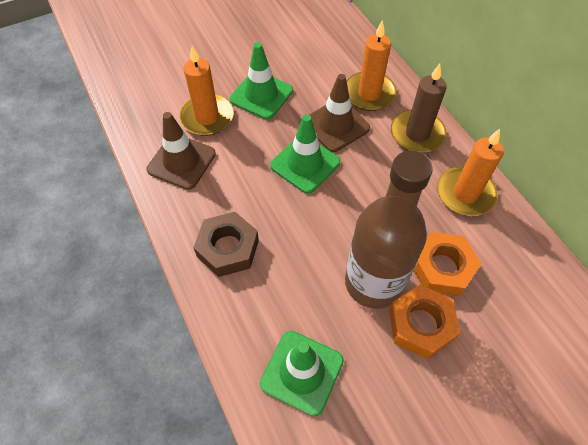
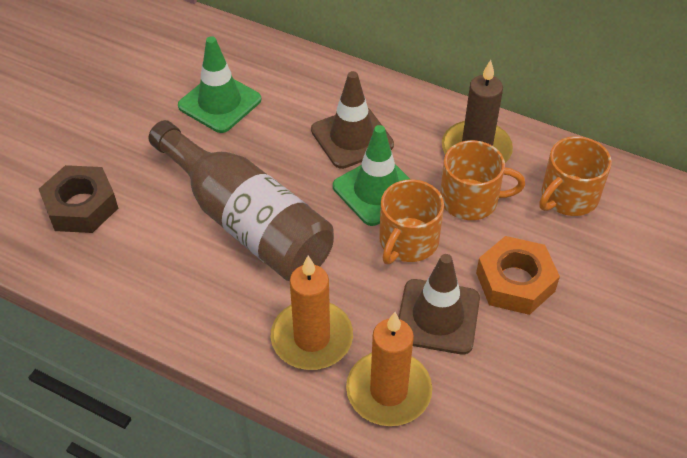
green traffic cone: [230,42,293,120] [260,331,344,416] [270,114,340,194] = 3 -> [178,36,261,133] [333,125,411,226] = 2
orange candle: [179,46,234,136] [347,20,397,111] [437,129,504,216] = 3 -> [271,256,353,370] [346,312,432,426] = 2
orange mug: none = 0 -> [379,179,444,264] [440,140,525,220] [539,136,612,216] = 3
orange nut: [389,285,460,359] [414,232,482,297] = 2 -> [476,236,560,315] = 1

